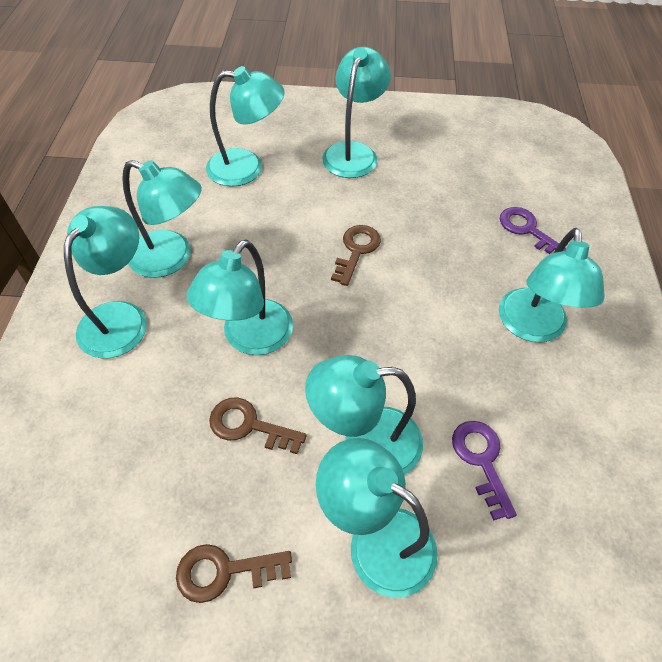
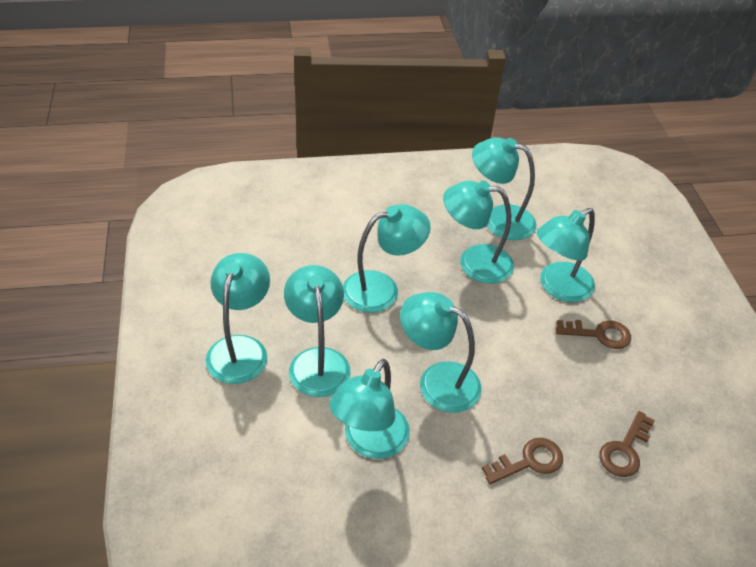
purple key: [452,421,517,521] [499,207,567,254] = 2 -> none = 0

